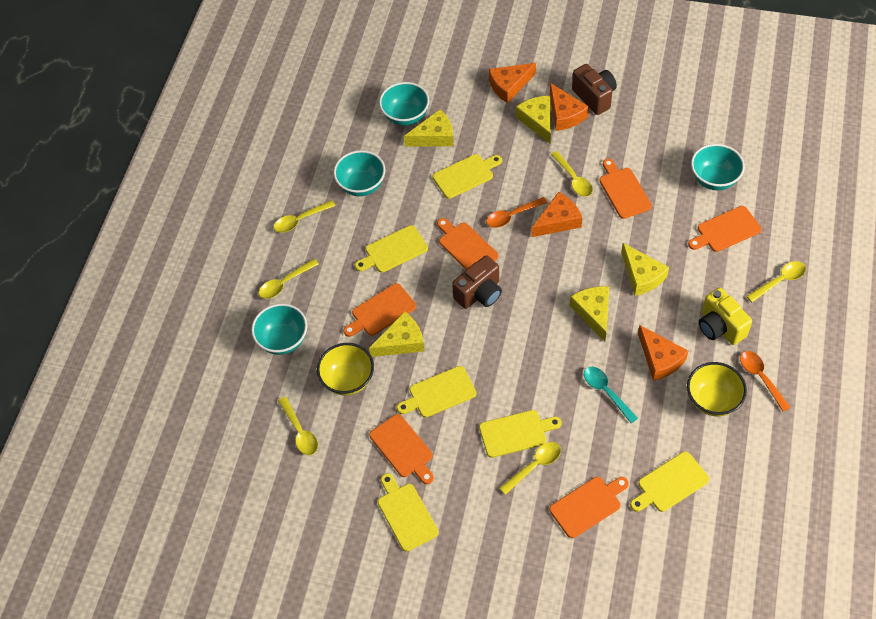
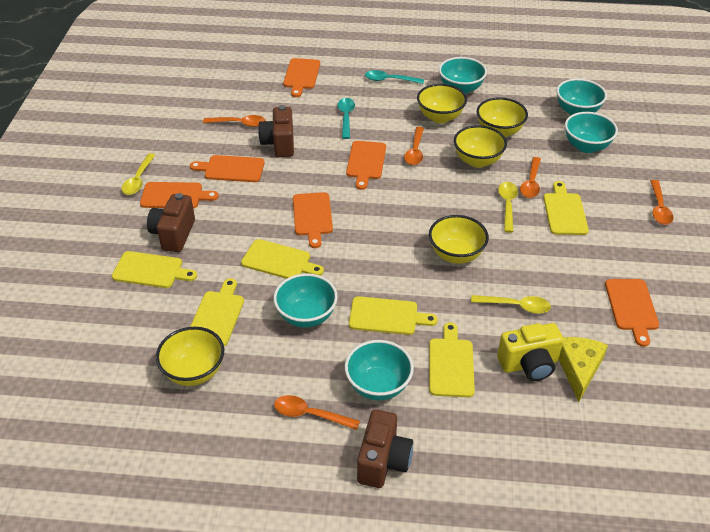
brown camera: [452,255,502,309] [572,64,617,115] = 2 -> [147,193,195,252] [258,105,294,157] [357,409,413,488] = 3
orange cheese: [489,63,536,103] [531,192,582,237] [550,83,589,131] [638,325,688,381] = 4 -> none = 0
orange spoon: [486,197,548,228] [740,351,791,412] = 2 -> [203,115,266,127] [274,395,360,430] [404,127,424,165] [520,157,541,198] [650,180,673,225] = 5
turquoise bowl: [251,304,307,355] [333,150,385,196] [379,82,429,126] [691,144,745,190] = 4 -> [273,273,338,328] [345,340,414,400] [439,57,487,94] [556,78,607,115] [565,112,618,153] = 5
turquoise spoon: [584,367,638,423] = 1 -> [338,98,355,139] [365,70,424,84] = 2
yellow bowl: [317,343,374,395] [687,362,747,416] = 2 -> [156,327,224,386] [417,84,467,123] [429,215,489,264] [454,125,507,168] [477,97,528,137] = 5
yellow cheese: [369,311,425,357] [404,109,454,146] [516,96,551,144] [570,286,609,341] [621,243,669,296] = 5 -> [559,337,608,402] = 1
yellow spoon: [259,259,319,299] [274,200,335,233] [278,397,318,455] [500,442,561,495] [551,151,593,197] [747,261,806,302] = 6 -> [122,153,155,195] [471,295,551,314] [498,182,518,232] = 3

